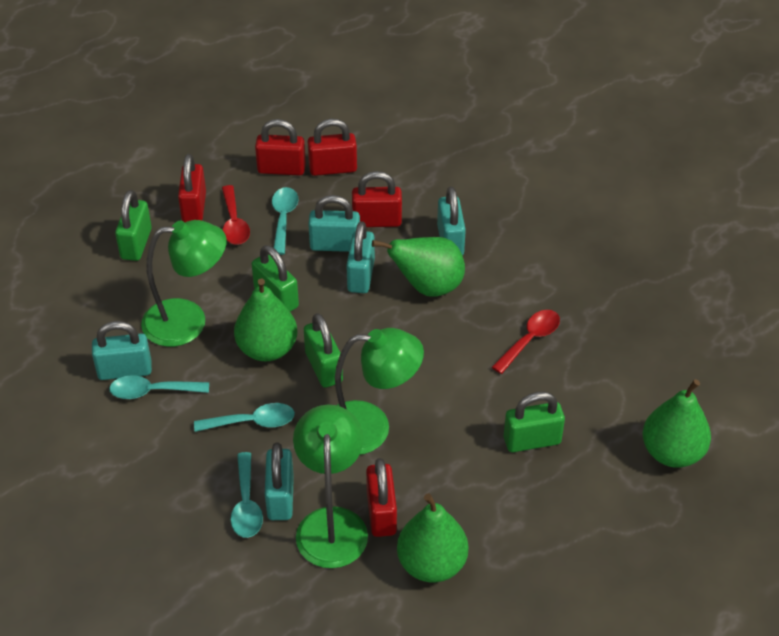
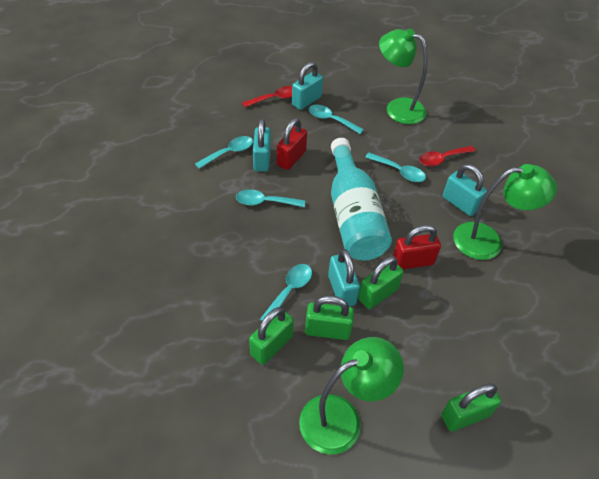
green pear: [234,278,297,361] [372,237,465,297] [397,493,468,582] [643,379,711,468] = 4 -> none = 0
red padlock: [178,154,206,222] [255,119,306,176] [307,118,357,176] [352,171,402,227] [366,458,397,537] = 5 -> [277,118,307,170] [393,225,441,269] = 2
turquoise bottle: none = 0 -> [331,138,392,260] = 1
turquoise padlock: [92,321,152,380] [265,442,294,520] [308,195,360,252] [346,221,375,293] [437,186,466,255] = 5 -> [253,119,271,172] [292,62,323,110] [328,249,360,306] [443,164,487,216] = 4
turquoise spoon: [109,375,209,399] [194,403,295,432] [231,452,263,538] [272,187,298,255] = 4 -> [195,136,253,169] [236,189,305,207] [260,264,312,321] [309,105,364,134] [365,153,426,182] = 5

